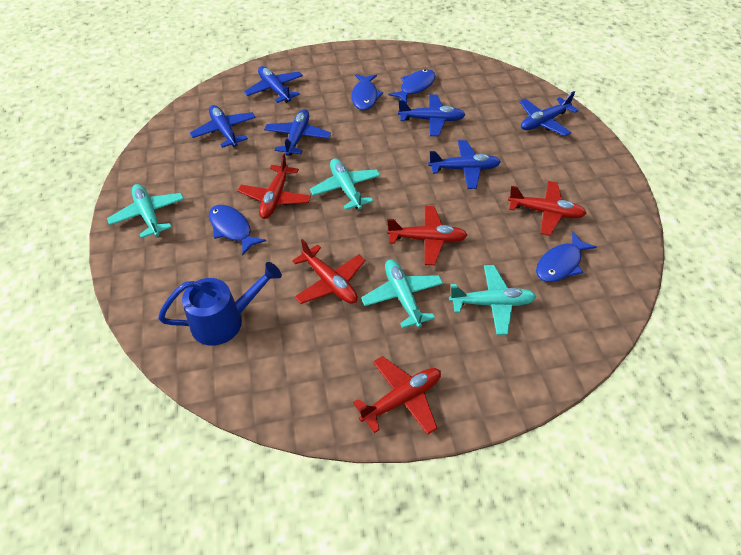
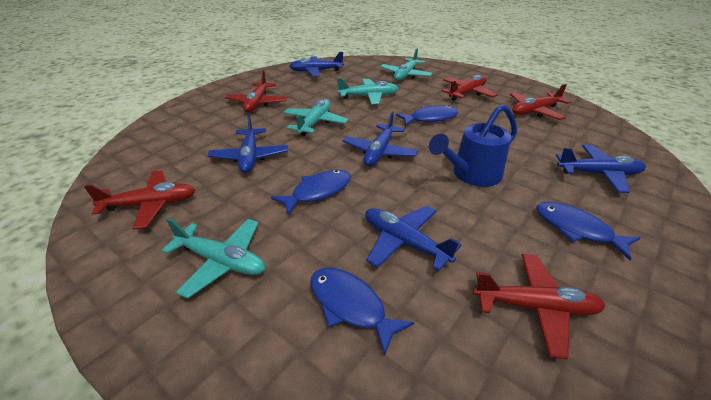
blue plane: [190,105,256,148] [244,66,303,103] [264,109,331,156] [398,94,465,136] [428,140,501,189] [519,91,579,136] = 6 -> [208,114,288,173] [289,52,344,77] [343,111,418,166] [365,206,461,271] [556,145,646,193] = 5

